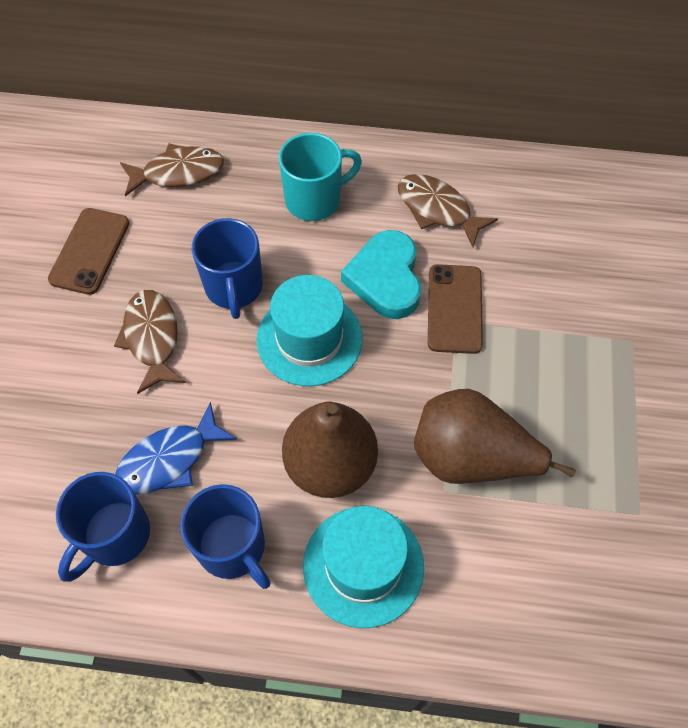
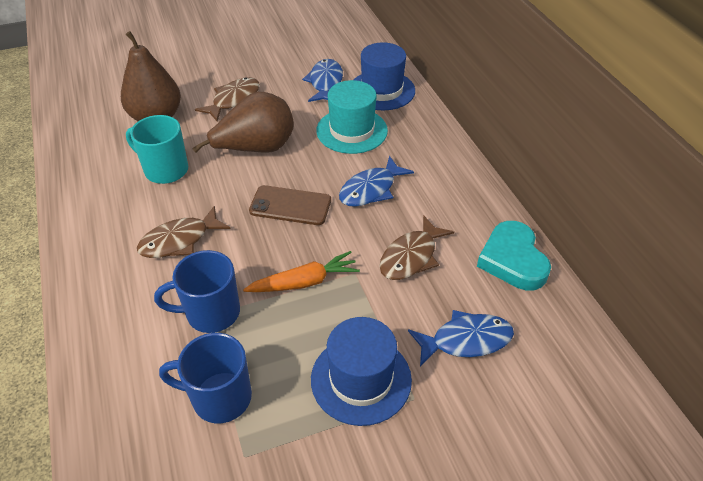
blue fish: [115,402,237,495] = 1 -> [302,59,343,102] [339,156,414,207] [408,310,514,366] = 3
blue hat: none = 0 -> [311,317,412,426] [353,42,415,110] = 2
blue mug: [56,472,150,582] [180,484,270,589] [192,218,263,319] = 3 -> [154,250,240,333] [159,333,252,423] = 2
brown phone: [48,208,129,295] [428,264,483,354] = 2 -> [249,185,331,225] = 1
orange carrot: none = 0 -> [243,251,360,292] = 1
turquoise hat: [256,275,362,386] [303,506,424,628] = 2 -> [316,80,388,154] = 1

